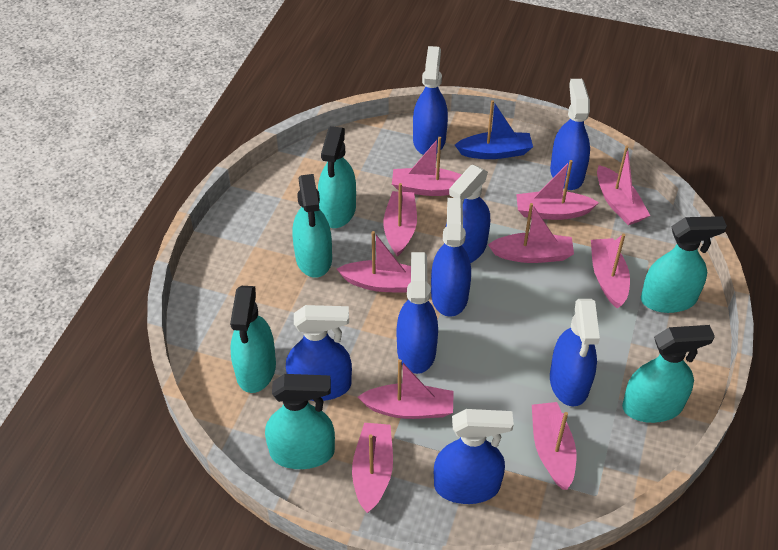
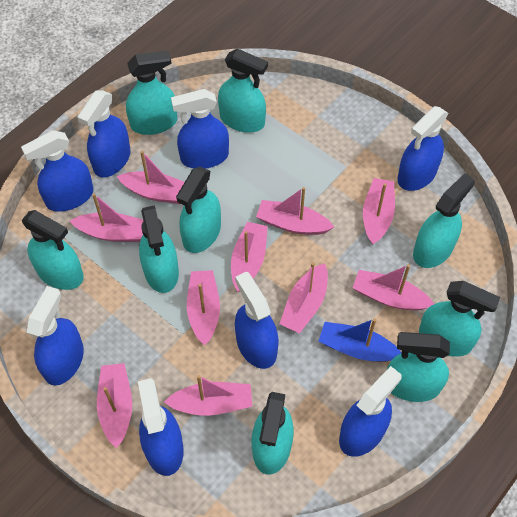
turquoise spray bottle: [230,286,276,393] [265,374,335,469] [292,174,332,278] [318,126,356,228] [622,325,715,423] [641,216,727,313] = 6 -> [22,210,84,290] [126,50,177,135] [139,205,179,293] [176,167,221,253] [218,49,268,133] [252,392,294,475] [387,332,450,402] [413,173,475,268] [419,281,500,357] = 9

